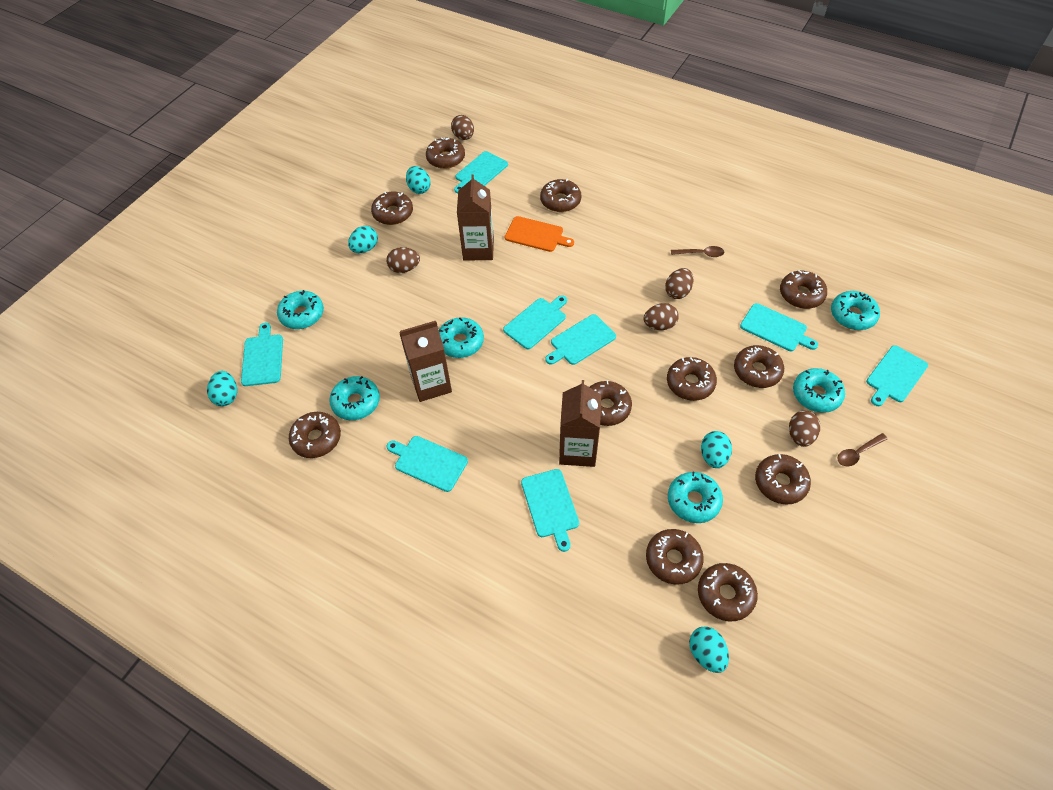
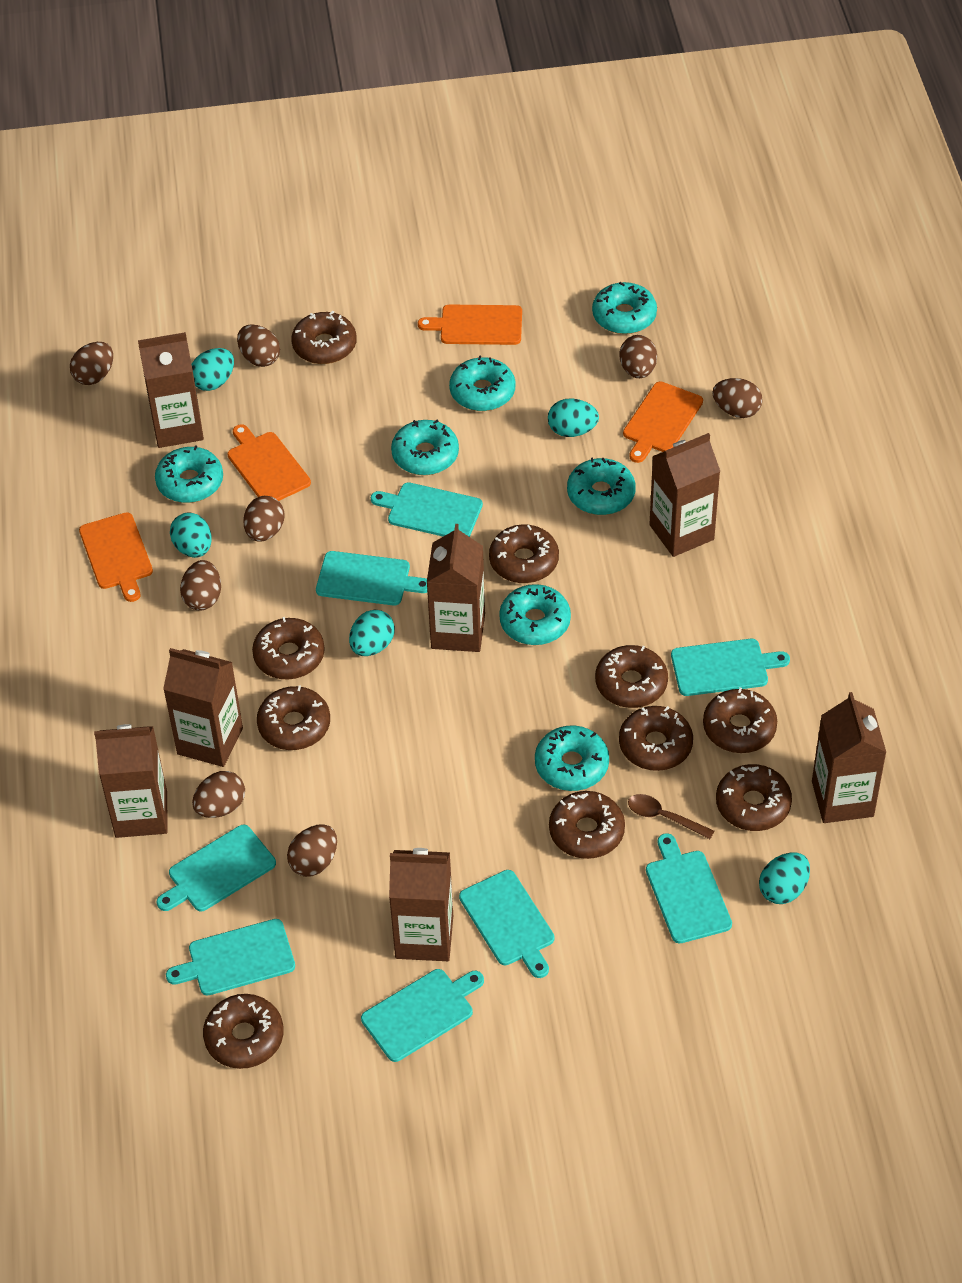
brown carton: [399,321,452,402] [457,174,494,261] [559,380,601,467] = 3 -> [94,724,168,838] [138,332,204,448] [163,648,243,767] [389,848,453,961] [427,524,485,652] [649,433,720,557] [812,692,887,823] = 7
brown donut: [289,412,341,458] [371,192,413,225] [426,137,465,169] [540,179,581,212] [590,380,632,426] [646,529,704,585] [667,357,717,401] [698,563,758,621] [734,345,784,388] [755,454,811,504] [780,270,827,309] = 11 -> [203,994,284,1069] [252,617,325,680] [257,686,330,750] [291,310,357,364] [489,524,559,583] [549,791,625,859] [595,645,668,708] [619,706,693,771] [703,687,777,753] [716,764,792,831] = 10
brown egg: [386,247,420,273] [451,115,474,140] [643,303,679,330] [665,268,694,299] [789,411,820,447] = 5 -> [70,342,113,385] [180,560,221,611] [192,771,245,818] [237,324,280,367] [243,496,285,542] [287,824,337,877] [619,335,657,378] [712,378,763,418] = 8
brown spoon: [671,246,724,257] [837,433,888,466] = 2 -> [628,794,714,839] = 1
orange cutting board: [505,216,574,252] = 1 -> [79,512,153,602] [228,424,311,501] [418,305,522,345] [623,381,703,463] = 4
turquoise donut: [277,290,324,329] [329,376,380,420] [439,317,484,358] [668,472,723,523] [793,368,845,413] [831,291,880,330] = 6 -> [155,445,223,503] [391,420,459,475] [449,356,515,411] [499,584,571,645] [535,725,609,791] [567,458,636,515] [592,282,657,334] = 7

